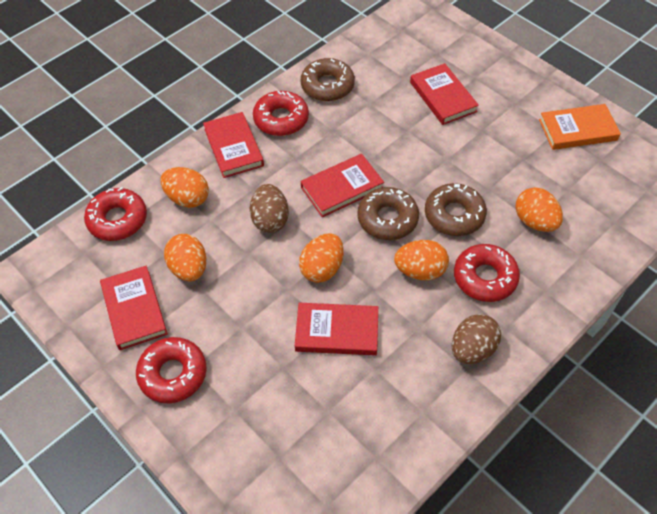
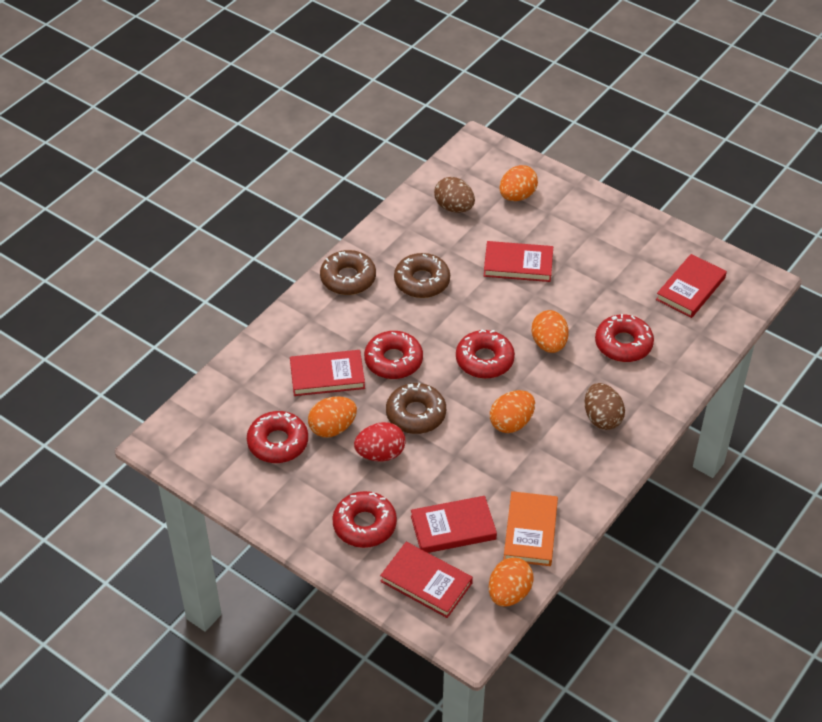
red donut: [84,187,147,241] [136,337,207,403] [253,91,309,136] [454,244,520,302] = 4 -> [247,411,308,463] [333,491,397,548] [364,331,423,379] [456,329,515,379] [595,314,654,362] = 5
red egg: none = 0 -> [354,422,406,462] = 1

